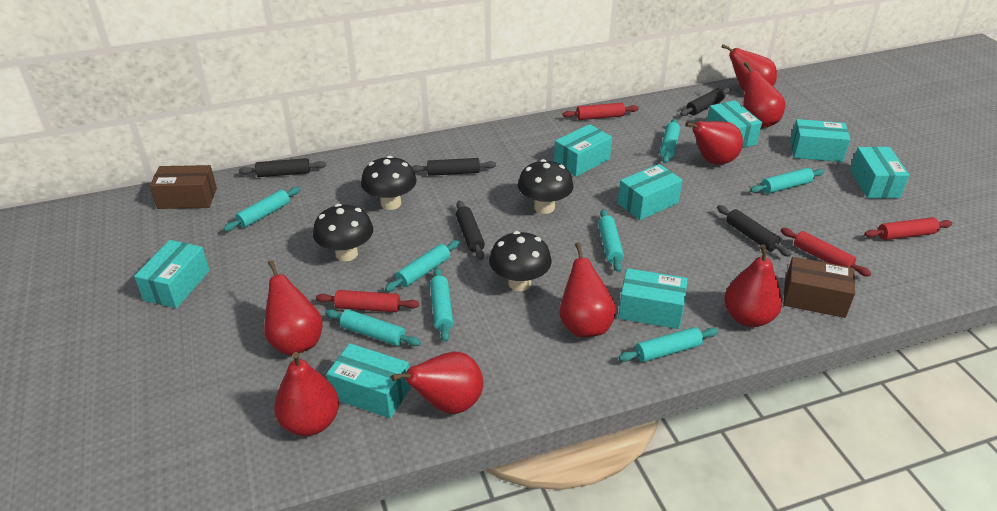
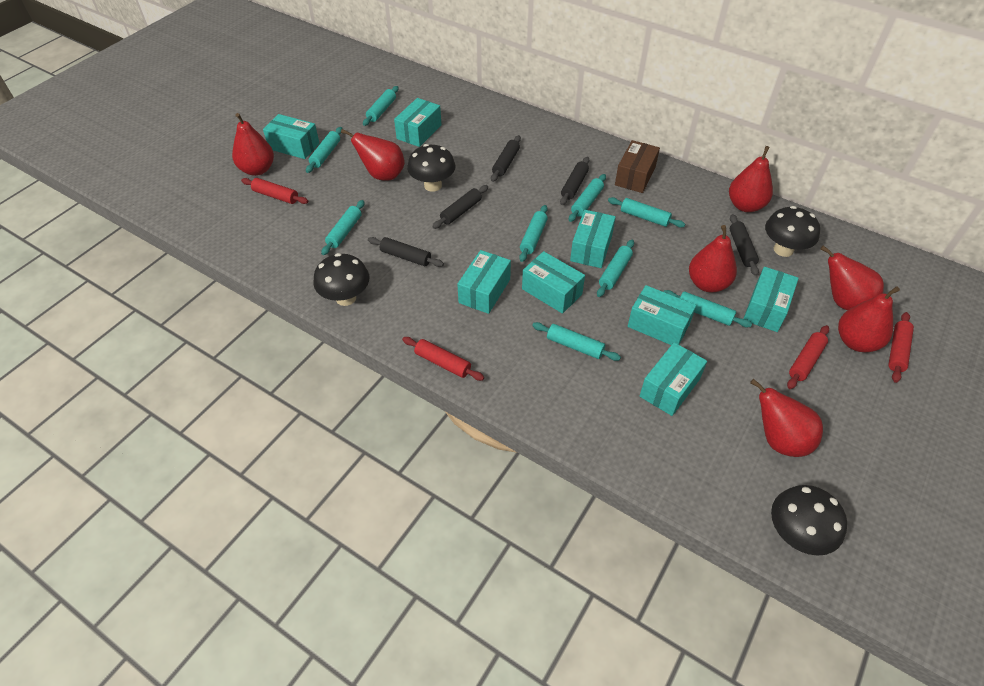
brown box: [149,165,217,209] [783,257,855,318] = 2 -> [615,140,660,193] = 1
red pear: [264,260,323,355] [274,352,339,436] [391,351,483,414] [559,242,616,337] [685,121,743,165] [721,44,777,91] [724,244,782,327] [743,62,785,128] = 8 -> [232,113,274,176] [341,129,405,181] [689,225,737,293] [729,146,773,212] [750,379,823,457] [820,246,884,310] [838,286,900,352] = 7
turquoise rolling pin: [223,187,301,231] [325,309,421,346] [385,240,460,292] [430,267,453,342] [598,209,624,272] [619,327,718,362] [660,119,680,164] [750,168,824,194] = 8 -> [306,127,343,173] [321,200,365,255] [363,86,398,126] [519,205,548,262] [532,322,621,361] [569,174,606,222] [597,240,634,297] [608,197,685,228] [663,290,752,327] = 9

